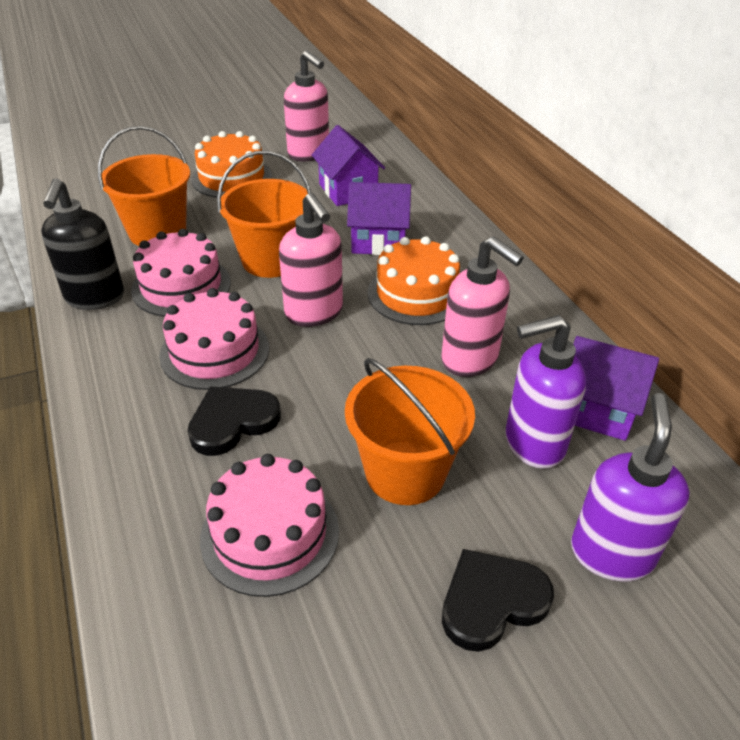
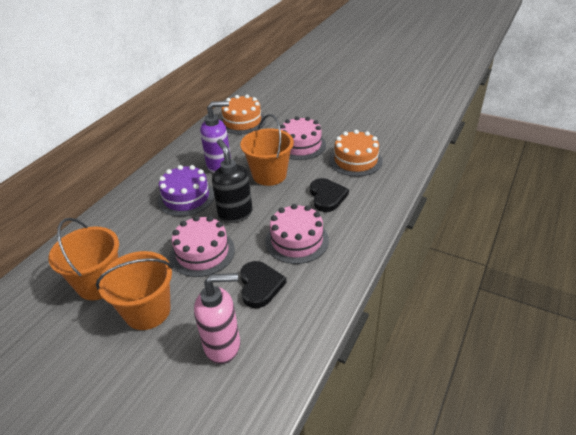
pink soap dispenser: [279,193,343,327] [284,50,329,161] [441,236,524,377] = 3 -> [194,273,240,364] = 1
purple cake: none = 0 -> [158,165,214,216] = 1
purple house: [312,125,385,206] [347,182,411,255] [573,336,659,441] = 3 -> none = 0
purple soap dispenser: [505,315,586,469] [571,393,690,582] = 2 -> [200,101,231,173] = 1

